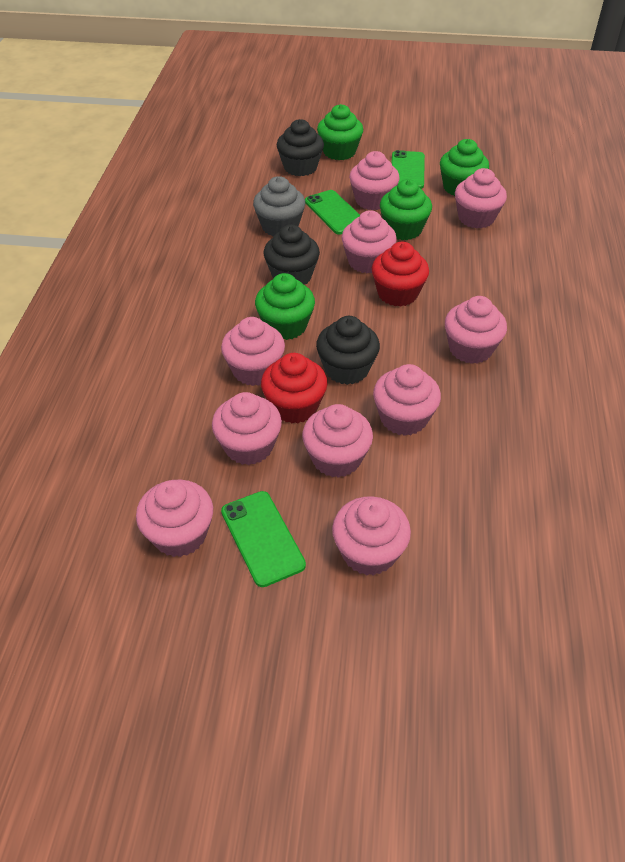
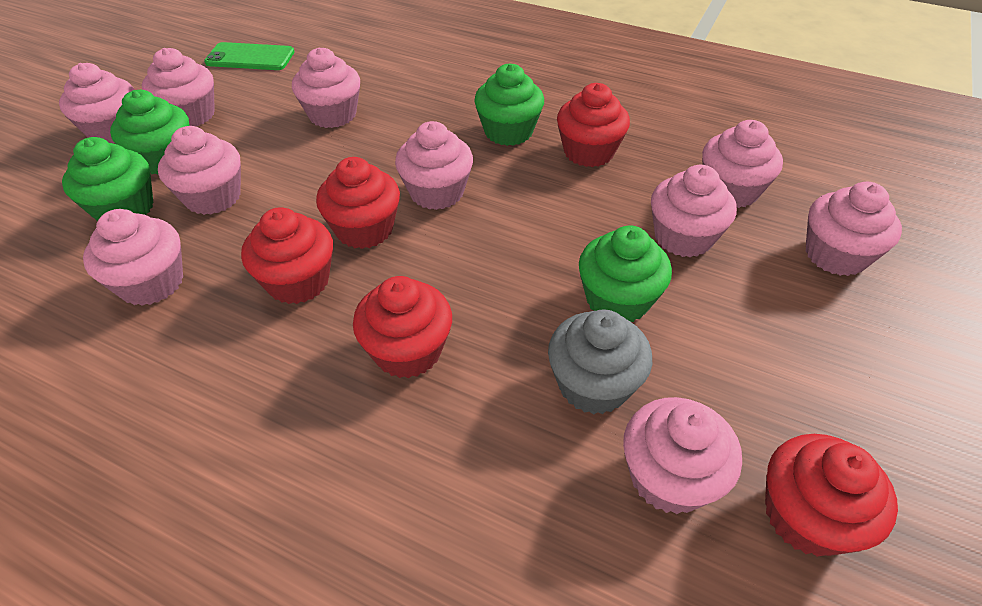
black cupcake: [264,225,320,285] [277,119,324,176] [316,316,380,385] = 3 -> none = 0
green phone: [221,491,306,587] [305,190,360,235] [391,150,425,189] = 3 -> [204,42,295,70] = 1
red cupcake: [261,353,328,423] [372,242,429,307] = 2 -> [241,207,333,304] [316,157,400,249] [353,276,452,378] [557,83,630,167] [765,434,898,557] = 5

